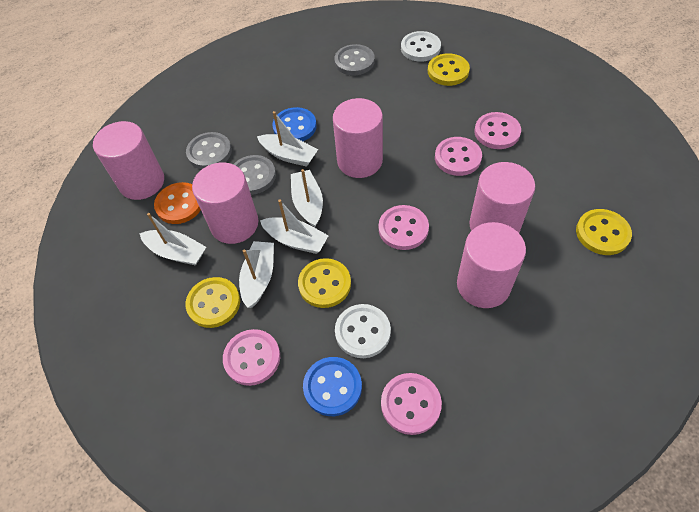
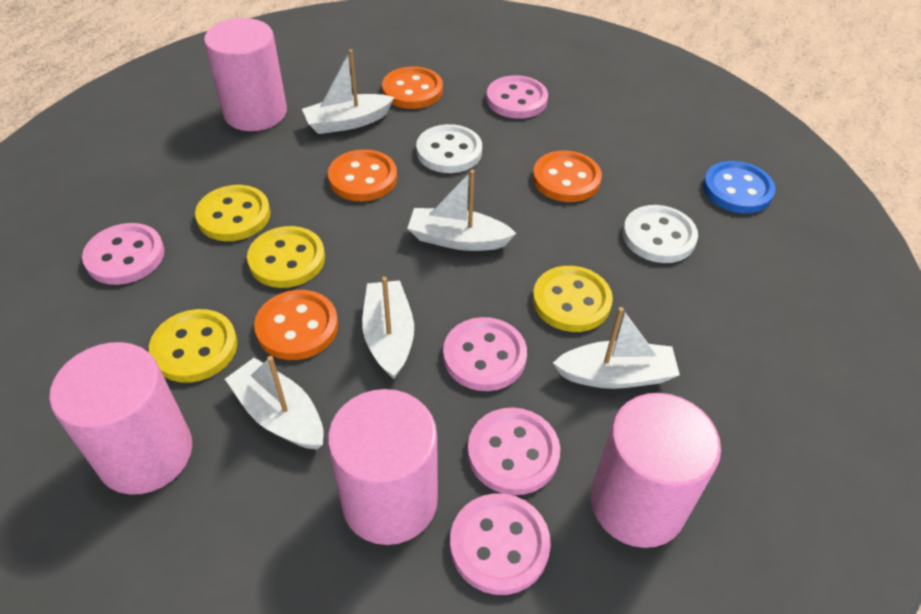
blue button: [272,107,317,141] [303,357,362,416] = 2 -> [703,161,776,213] = 1
grey button: [186,132,232,169] [233,155,276,195] [334,44,375,75] = 3 -> none = 0
orange button: [154,182,201,224] = 1 -> [254,290,338,360] [328,149,397,201] [382,66,443,109] [533,151,602,202] = 4
pink cylinder: [93,121,164,200] [192,162,258,244] [333,98,383,178] [457,222,526,308] [469,162,535,233] = 5 -> [49,342,192,495] [204,18,287,131] [328,389,438,545] [591,393,721,548] = 4

